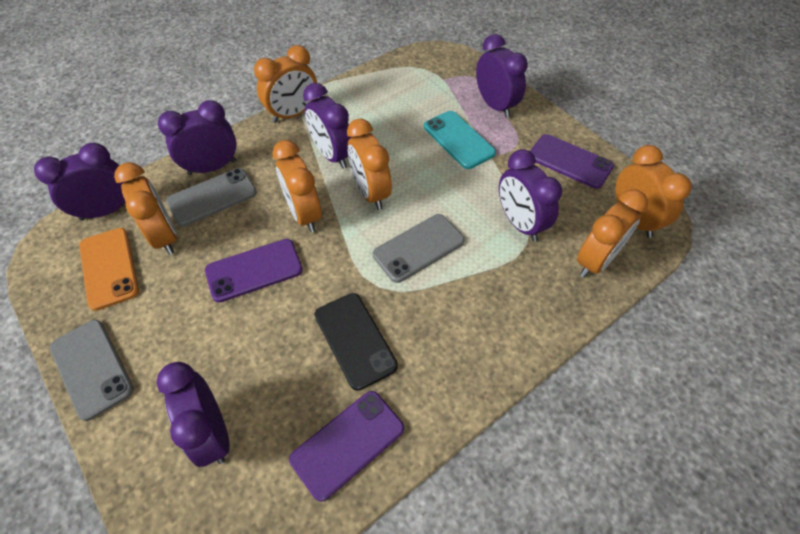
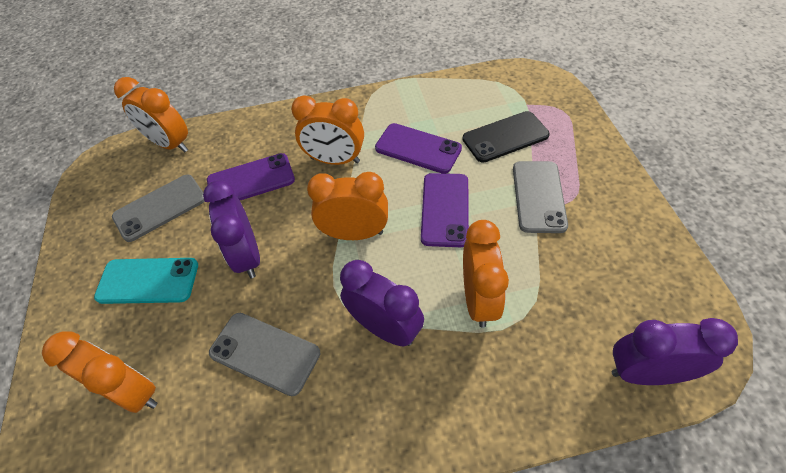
orange clock: [114,162,177,255] [254,45,317,123] [272,140,322,232] [347,119,392,210] [577,189,648,278] [616,145,692,238] = 6 -> [42,331,157,413] [114,77,188,152] [291,95,364,165] [307,172,388,240] [463,220,509,328] = 5
orange phone: [79,228,139,311] = 1 -> none = 0
purple clock: [34,143,126,221] [156,362,229,467] [158,100,236,175] [303,83,352,169] [476,34,528,118] [499,149,562,241] = 6 -> [203,180,260,278] [340,260,424,346] [612,318,738,385] = 3

